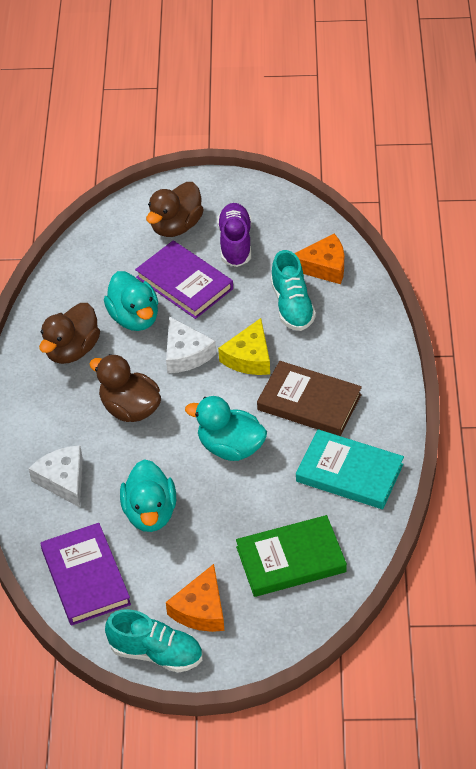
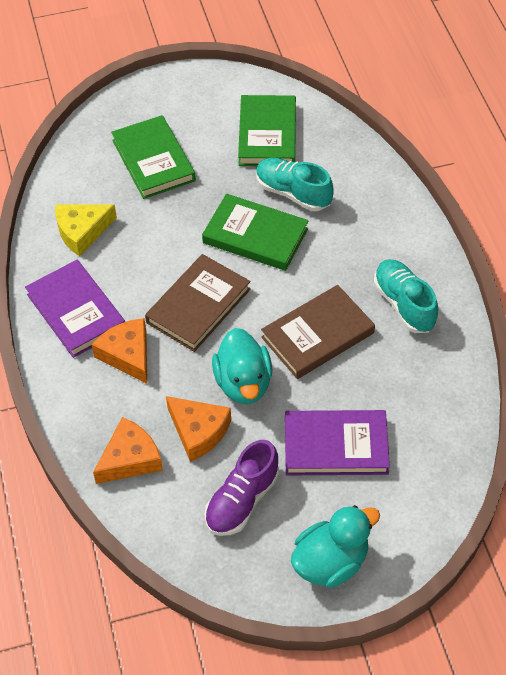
brown book: [257,361,362,436] = 1 -> [145,254,251,352] [261,285,375,379] = 2
brown duck: [39,303,100,364] [89,354,161,422] [146,182,204,237] = 3 -> none = 0
green book: [236,515,347,597] = 1 -> [111,115,196,199] [202,194,309,271] [238,95,296,166] = 3
orange cheese: [166,564,224,632] [294,234,344,284] = 2 -> [91,318,147,384] [93,417,163,484] [166,396,231,462] = 3
turquoise book: [296,429,404,509] = 1 -> none = 0
turquoise duck: [104,271,158,331] [120,459,176,532] [185,396,267,461] = 3 -> [212,328,272,404] [291,505,380,588] = 2
white cheese: [28,445,83,507] [166,316,216,373] = 2 -> none = 0

